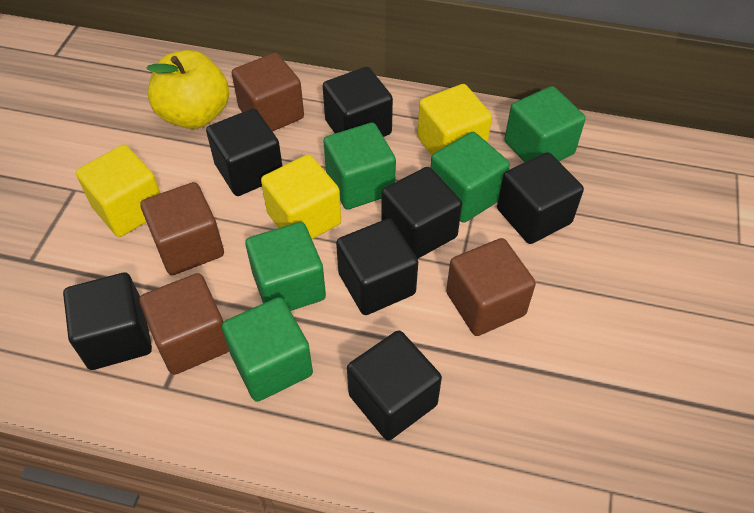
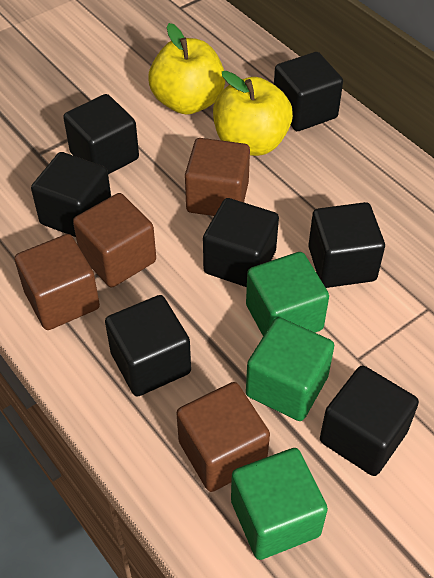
green cube: [222,297,313,402] [245,222,326,311] [323,123,396,209] [430,132,510,223] [505,86,586,162] = 5 -> [231,448,328,560] [246,252,329,336] [246,317,334,421] = 3
yellow apple: [146,50,229,129] = 1 -> [148,23,225,115] [213,71,293,156] = 2
yellow cube: [76,145,160,237] [261,154,341,239] [417,84,492,155] = 3 -> none = 0

